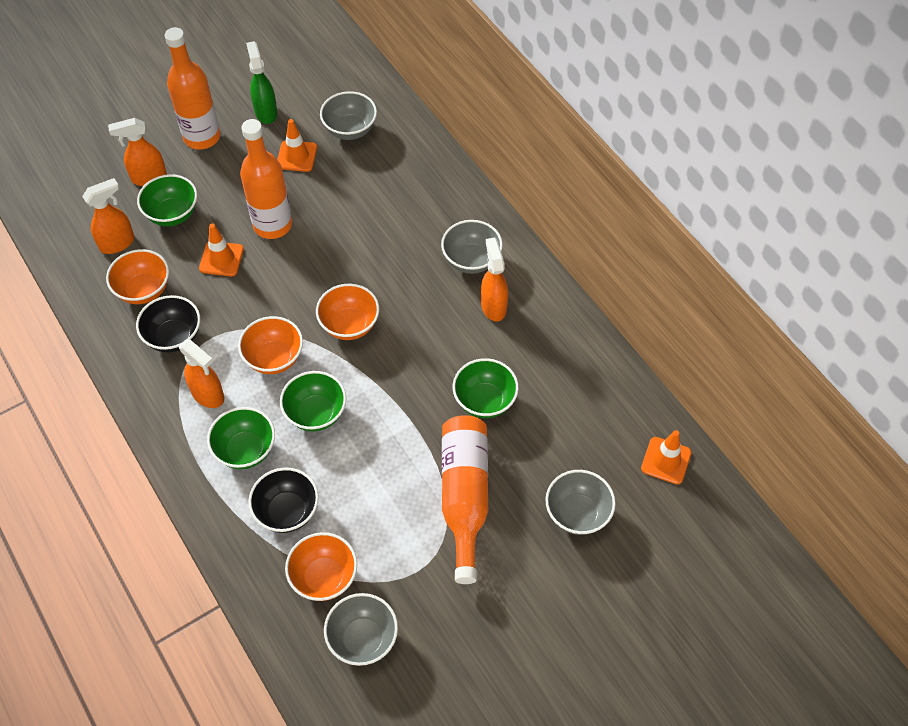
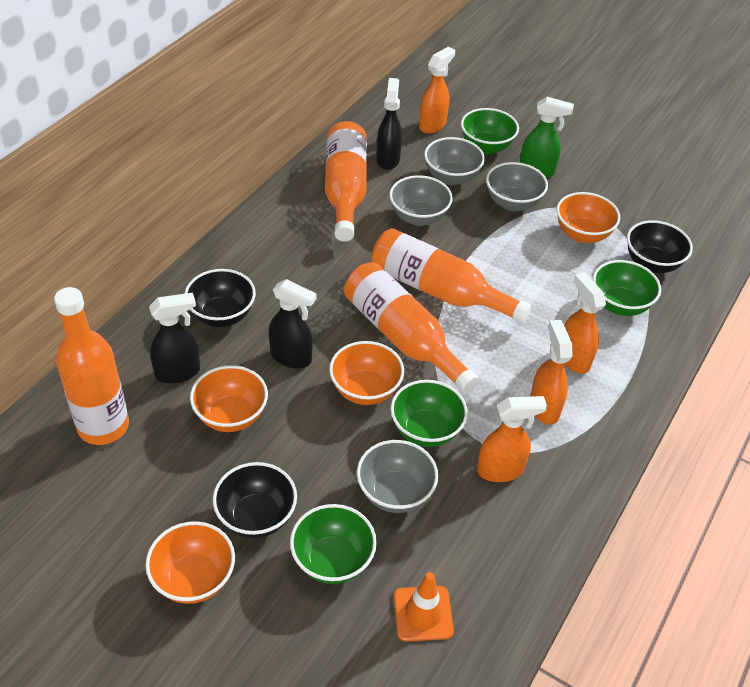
black bowl: [136,295,200,353] [248,468,319,533] = 2 -> [184,269,256,327] [213,462,297,538] [627,220,693,273] = 3
black spray bottle: none = 0 -> [149,293,200,383] [269,279,317,369] [376,78,402,170] = 3
orange bottle: [165,27,220,150] [240,119,292,239] [442,415,488,584] = 3 -> [54,287,129,445] [325,121,367,242] [344,262,479,394] [371,228,532,324] = 4
orange traffic cone: [199,224,244,276] [277,119,317,172] [641,430,691,485] = 3 -> [394,572,454,641] = 1

